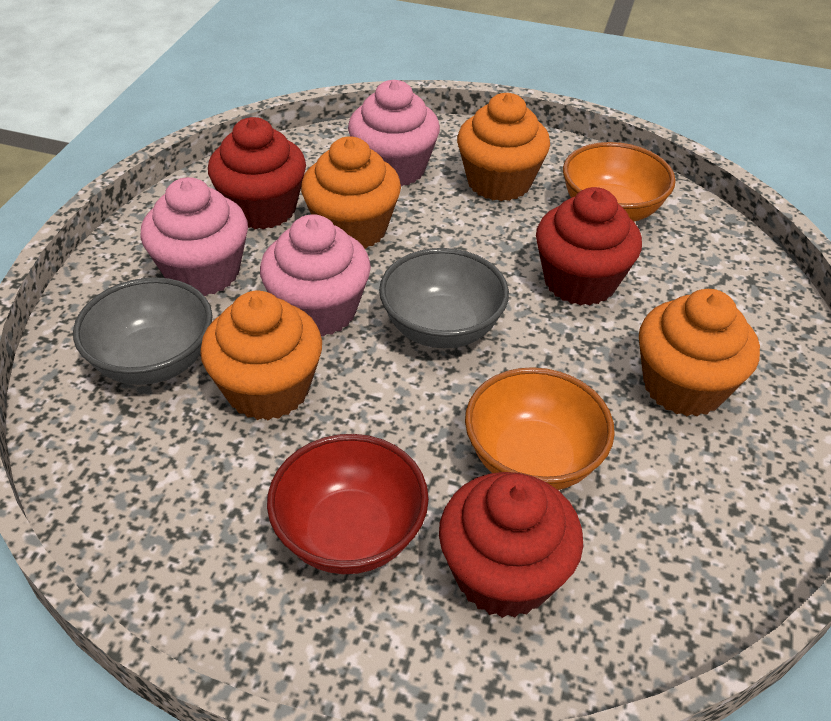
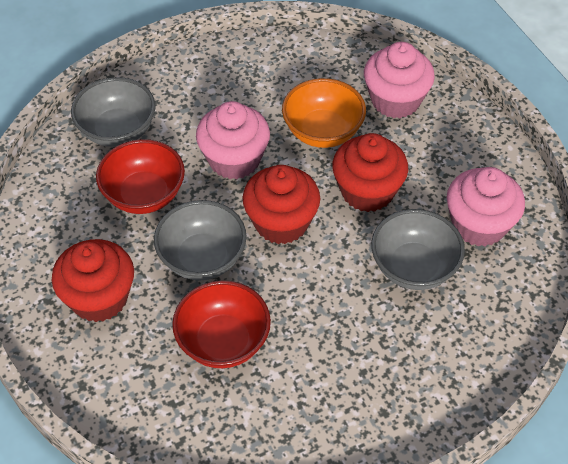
grey bowl: [73,277,213,385] [379,248,509,348] = 2 -> [71,77,156,147] [154,200,247,280] [371,209,465,290] = 3
orange bowl: [465,367,615,490] [563,142,676,222] = 2 -> [282,78,366,148] = 1
orange cupcake: [200,291,322,420] [301,136,401,249] [457,93,550,201] [639,289,760,416] = 4 -> none = 0
red bowl: [267,434,429,574] = 1 -> [96,139,185,214] [172,280,271,368] = 2

